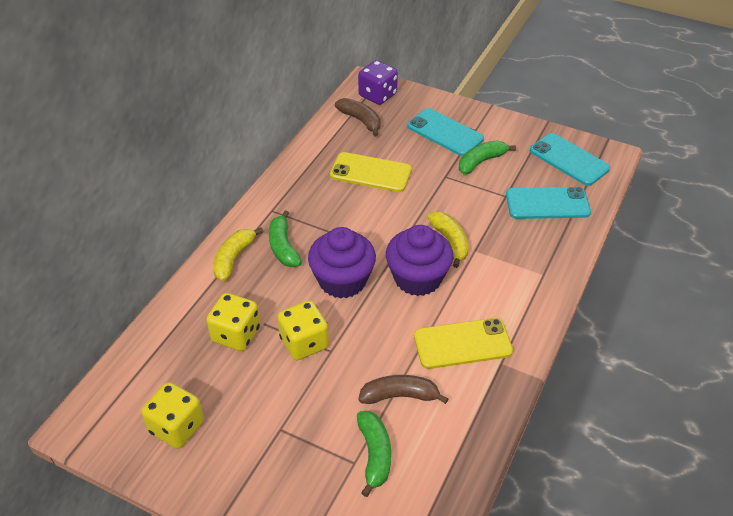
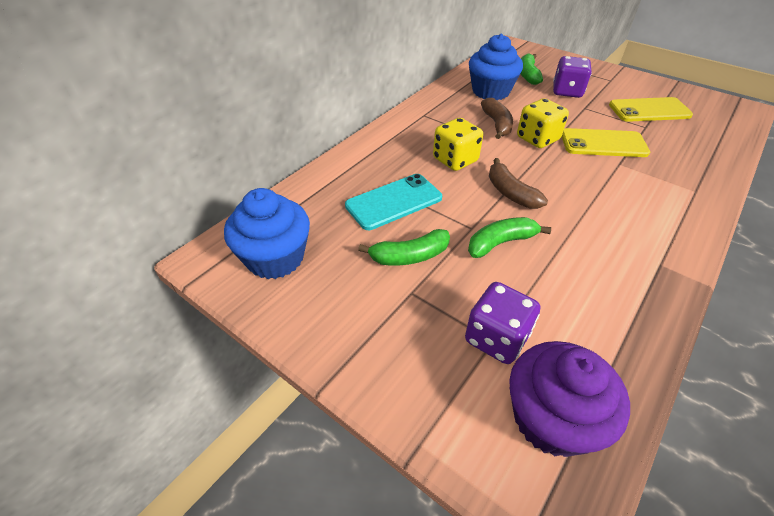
blue cupcake: none = 0 -> [224,188,310,279] [469,34,523,100] = 2
purple cupcake: [308,227,376,299] [386,225,453,296] = 2 -> [509,341,630,457] = 1
purple dice: [358,60,398,105] = 1 -> [465,282,540,364] [553,56,592,98] = 2
turquoise phone: [407,108,484,156] [506,187,591,219] [530,133,610,186] = 3 -> [345,174,442,230] = 1
yellow banana: [213,227,263,281] [427,212,468,268] = 2 -> none = 0
yellow dice: [141,382,204,449] [206,293,260,351] [277,300,329,360] = 3 -> [433,118,483,171] [517,98,569,148] = 2

